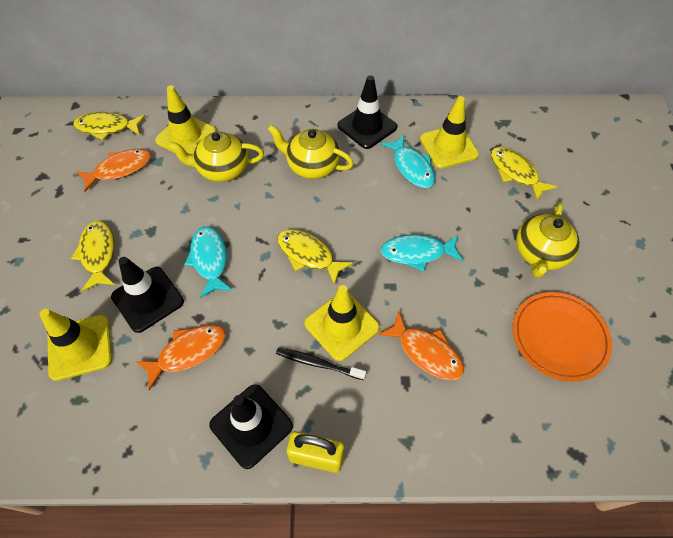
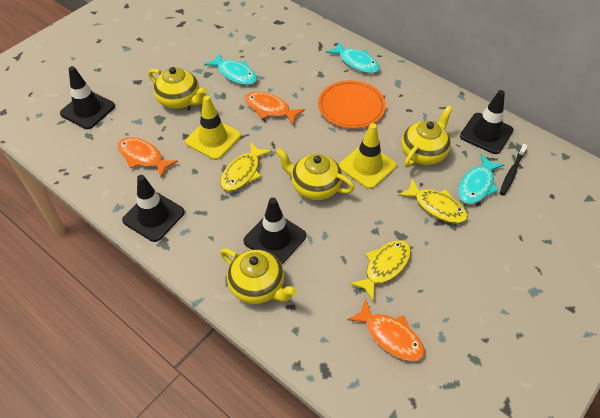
black traffic cone: [111,257,184,333] [209,384,293,469] [338,76,397,149] = 3 -> [60,66,115,129] [122,175,185,242] [243,198,306,264] [460,90,514,154] = 4
yellow fish: [71,221,115,292] [73,112,145,140] [277,229,353,286] [491,147,557,201] = 4 -> [220,141,272,191] [350,240,411,301] [398,179,468,224] = 3
yellow padlock: [286,431,344,473] = 1 -> none = 0
yellow teapot: [168,132,264,182] [267,124,354,179] [516,203,580,278] = 3 -> [148,67,207,109] [220,248,297,304] [276,148,355,200] [401,106,453,167] = 4
yellow traffic cone: [40,309,112,381] [155,85,216,155] [305,285,380,361] [420,96,479,168] = 4 -> [185,96,241,160] [339,123,397,189] = 2

